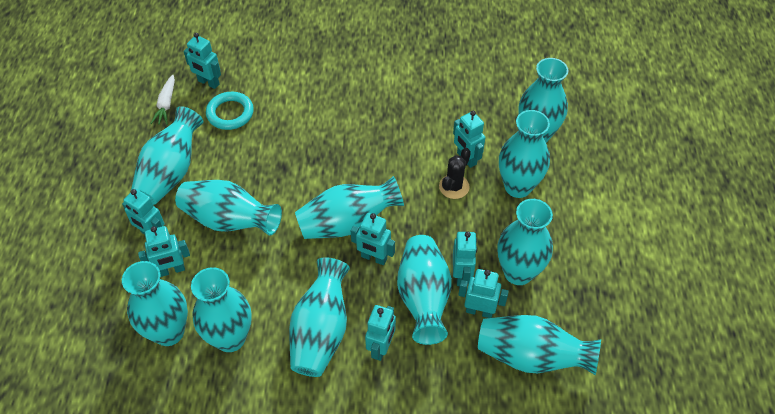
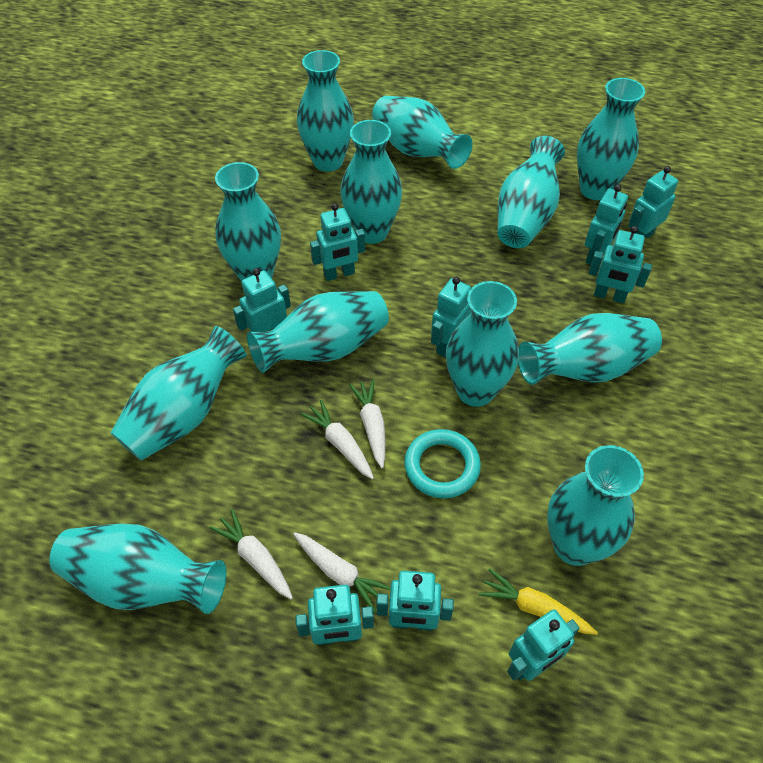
black cactus: [439,148,471,199] = 1 -> none = 0
turquoise robot: [122,189,165,234] [138,226,190,277] [184,33,221,89] [351,213,395,265] [365,305,396,361] [453,111,486,168] [453,232,477,286] [458,269,509,318] = 8 -> [233,268,291,332] [295,585,374,645] [310,203,365,281] [377,571,454,631] [431,277,471,358] [507,609,580,681] [585,185,628,265] [588,226,652,303] [628,166,678,238] = 9
turquoise vase: [122,261,188,346] [131,106,204,205] [175,180,282,236] [191,267,252,352] [289,257,350,377] [295,176,404,239] [397,235,452,345] [478,315,601,376] [497,199,553,285] [499,110,550,198] [518,58,568,143] = 11 -> [49,524,227,614] [111,326,247,461] [215,162,281,282] [247,291,389,373] [297,50,354,172] [340,120,402,244] [372,96,473,169] [446,281,519,407] [498,136,565,248] [518,313,662,385] [547,445,644,566] [577,78,645,200] = 12
white carrot: [150,75,175,125] = 1 -> [209,509,293,599] [293,532,391,613] [300,400,374,479] [349,379,386,468] = 4
yellow carrot: none = 0 -> [479,568,598,635] = 1

